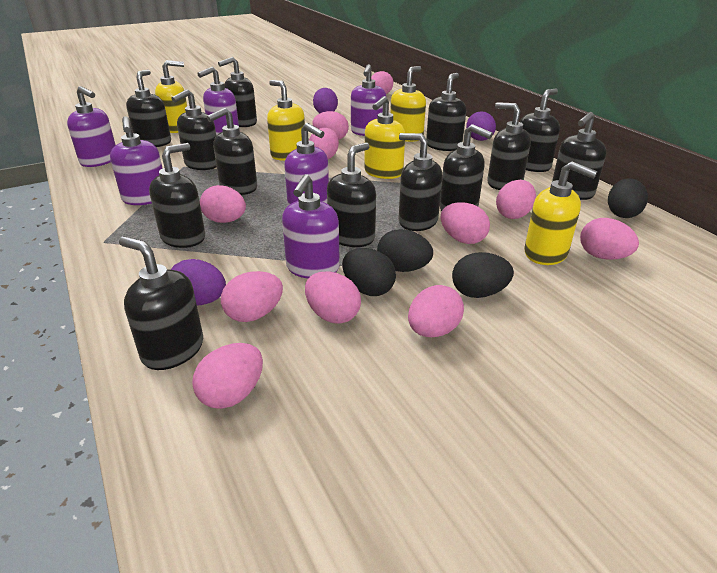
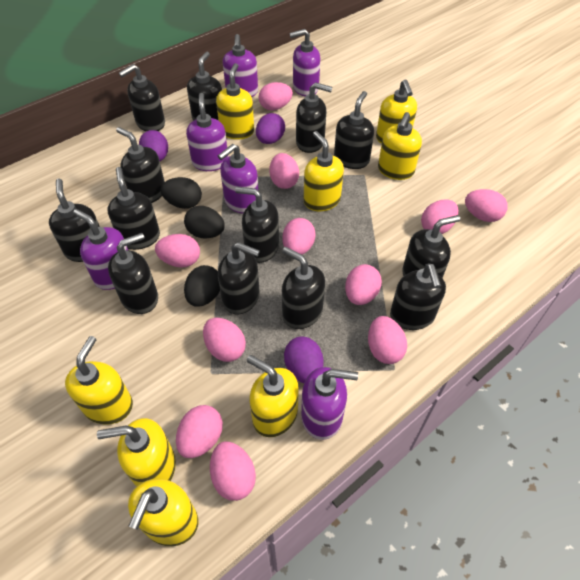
black egg: [342,248,396,296] [377,229,433,272] [452,252,514,298] [608,178,648,218] = 4 -> [161,177,202,209] [184,206,225,238] [184,265,220,307] = 3
yellow soap dispenser: [155,60,187,133] [267,80,305,161] [364,96,405,179] [390,66,426,142] [524,161,598,265] = 5 -> [65,336,133,425] [97,418,176,487] [128,479,198,546] [216,63,254,140] [247,355,299,437] [303,131,344,211] [376,80,417,144] [378,112,422,180] = 8

